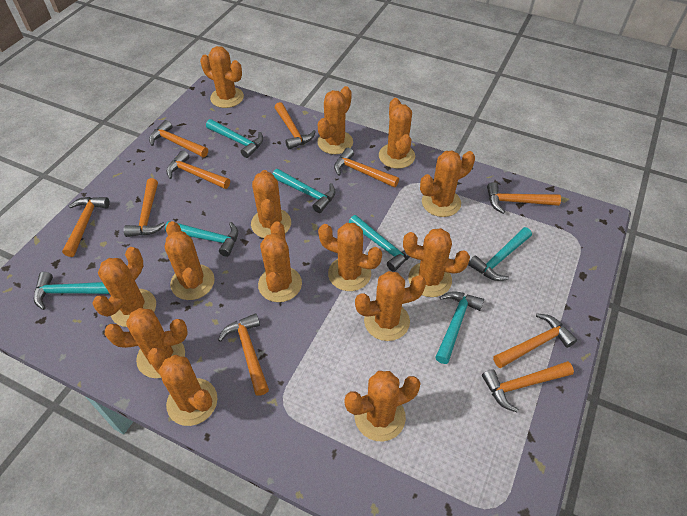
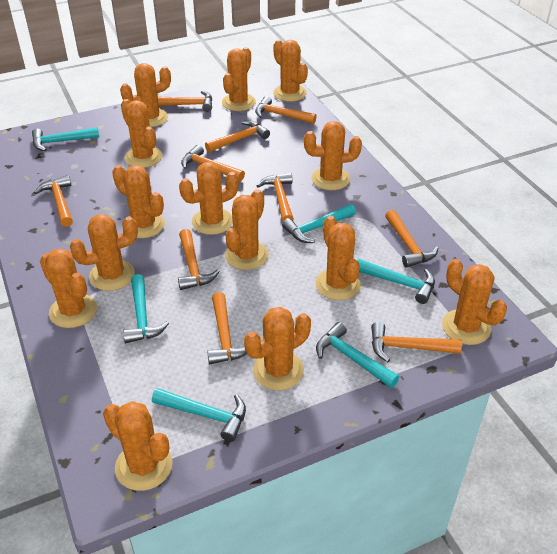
turquoise hammer: [34,272,110,310] [165,221,238,257] [206,119,263,158] [272,169,336,213] [349,215,410,272] [435,291,484,364] [468,227,532,281] = 7 -> [32,127,99,151] [123,274,169,343] [152,388,246,442] [282,204,356,243] [316,322,399,388] [357,259,435,304] = 6

